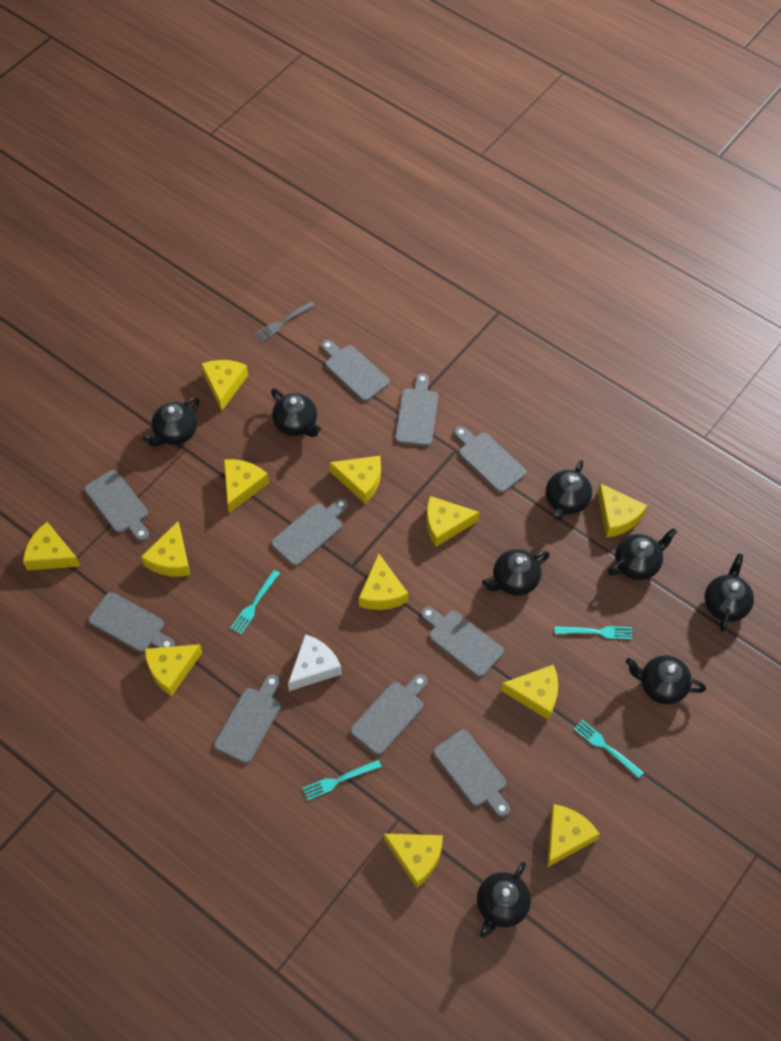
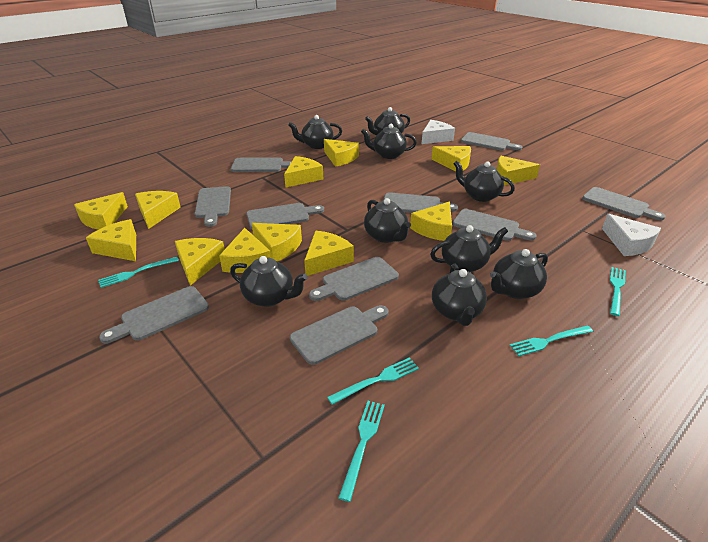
black teapot: [142,397,200,447] [271,389,321,437] [477,862,531,937] [482,549,550,596] [546,460,592,520] [608,528,677,580] [626,655,706,704] [704,553,754,632] = 8 -> [230,256,308,307] [288,115,342,149] [361,124,417,159] [364,198,411,243] [365,107,410,136] [430,225,508,272] [432,263,487,326] [453,161,515,202] [490,249,548,299] = 9
grey fork: [254,301,315,342] = 1 -> none = 0
turquoise fork: [230,570,280,634] [303,760,382,800] [555,626,632,640] [574,720,644,778] = 4 -> [98,257,179,288] [327,357,419,405] [338,401,385,502] [510,326,593,356] [610,267,626,316] = 5
white cheese: [288,634,342,691] = 1 -> [422,120,455,144] [602,214,661,256] = 2

